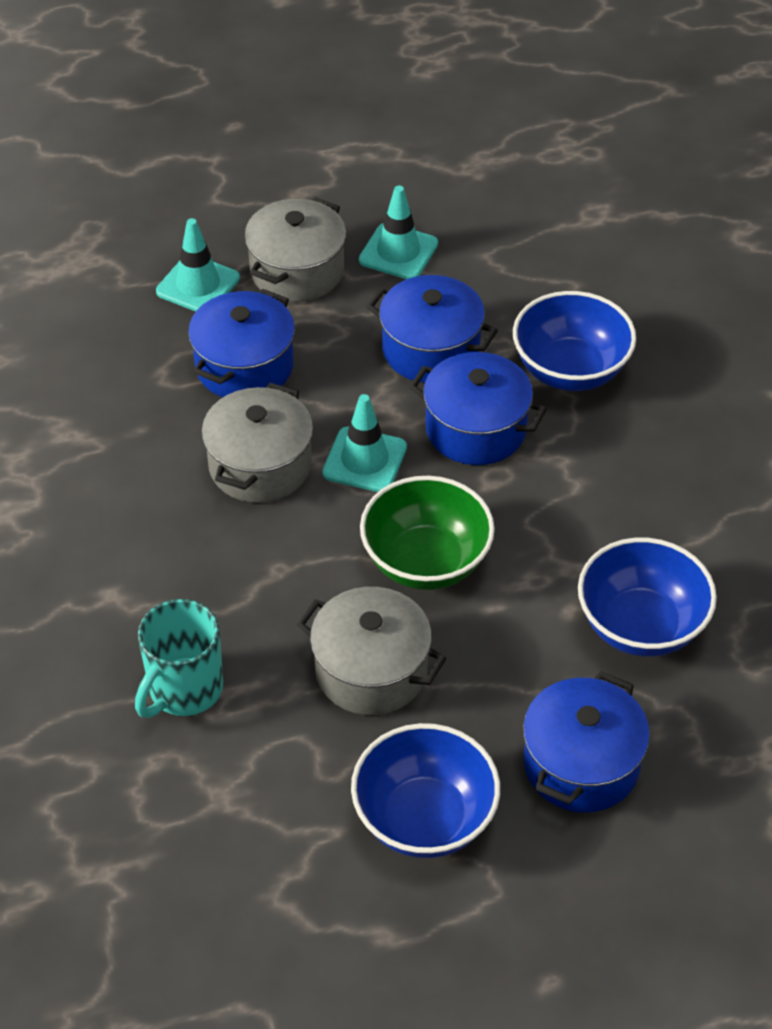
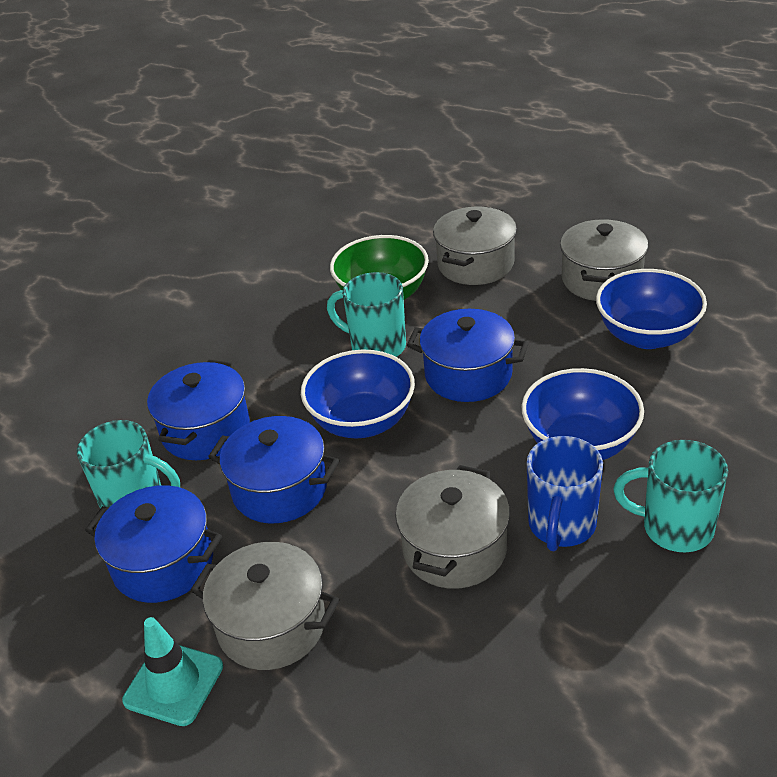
blue mug: none = 0 -> [527,436,603,551] = 1
grey pot: [202,383,313,503] [244,197,346,302] [297,587,447,715] = 3 -> [190,542,339,670] [395,465,510,589] [433,206,517,285] [560,219,648,301] = 4
turquoise mug: [135,599,223,718] = 1 -> [77,420,180,509] [327,272,406,357] [613,440,728,552] = 3
turquoise traffic cone: [156,218,240,312] [322,394,407,492] [359,185,438,279] = 3 -> [122,617,223,726] = 1

